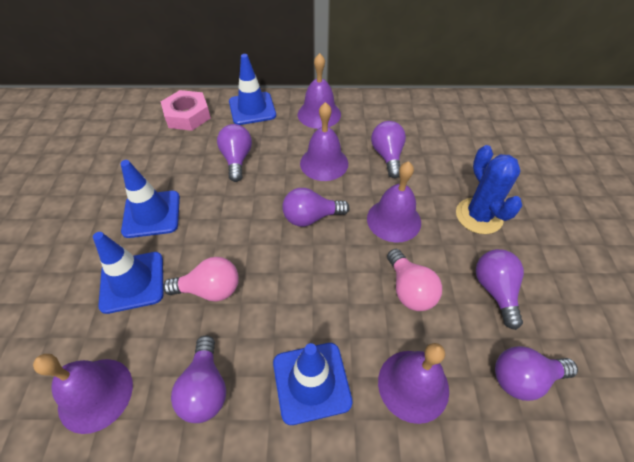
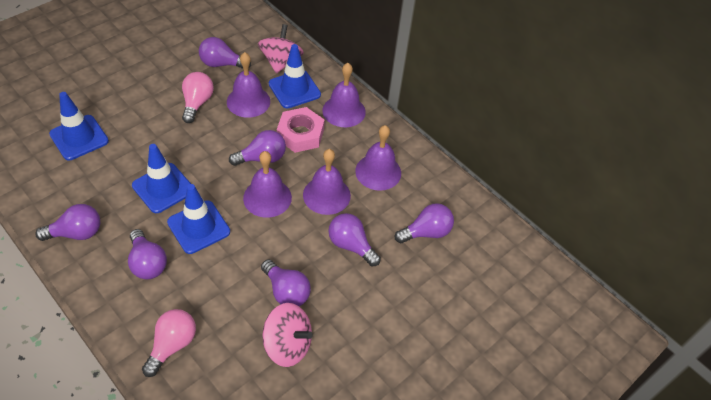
blue cactus: [456,145,523,234] = 1 -> none = 0
pink spinning top: none = 0 -> [258,24,304,74] [262,303,313,367] = 2
purple light bulb: [171,335,226,423] [217,124,252,182] [282,188,350,227] [371,121,406,178] [476,249,524,330] [495,346,578,401] = 6 -> [35,204,100,241] [128,229,167,279] [199,37,251,69] [229,130,286,166] [261,260,311,306] [328,213,381,266] [395,203,454,243] = 7

